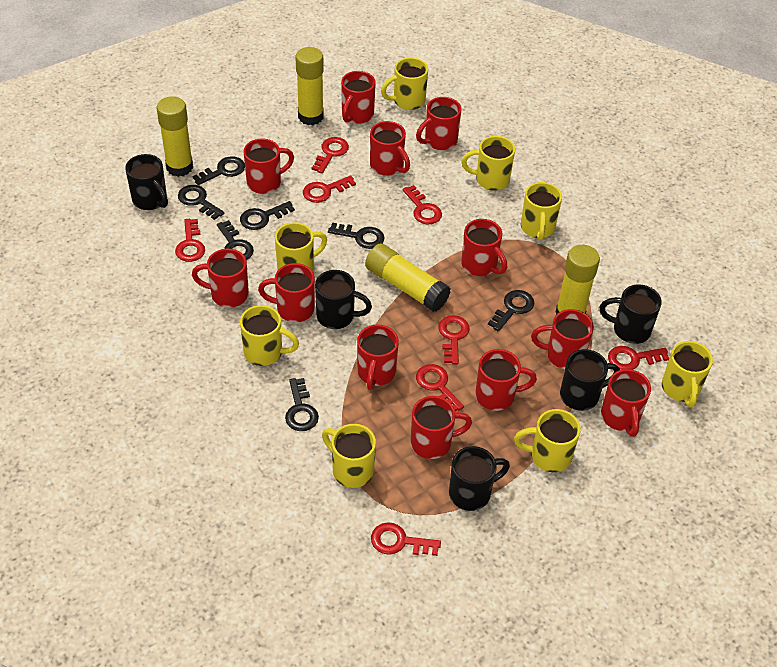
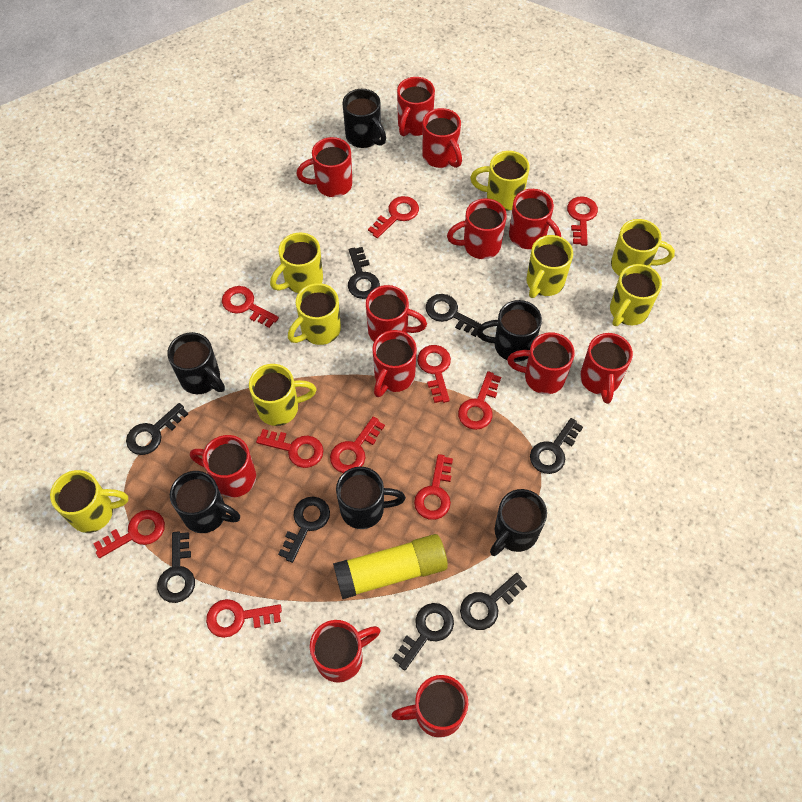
black key: [178,185,224,220] [193,156,245,185] [217,220,254,260] [240,201,295,230] [285,378,319,431] [328,222,384,249] [488,290,534,332] = 7 -> [126,403,188,455] [157,531,195,603] [278,497,330,563] [348,247,380,299] [392,603,454,671] [426,294,481,337] [460,573,527,630] [530,418,583,474] = 8
black mug: [125,154,168,210] [315,270,372,329] [449,446,510,511] [560,349,620,411] [600,284,662,344] = 5 -> [167,332,225,394] [170,471,240,533] [336,467,406,529] [342,89,386,148] [476,300,542,362] [490,489,547,556] = 6
red key: [175,219,205,262] [303,175,356,203] [312,137,349,174] [371,522,441,556] [403,185,442,224] [416,364,464,411] [438,315,469,364] [608,346,669,370] = 8 -> [93,510,165,558] [206,599,282,638] [222,286,279,328] [256,429,324,468] [330,416,385,473] [368,196,419,238] [414,454,453,520] [417,345,451,403] [458,371,501,430] [567,196,598,246] = 10
yellow glue stick: [156,96,193,177] [295,47,324,125] [365,244,450,312] [555,245,600,315] = 4 -> [333,534,448,599] = 1

